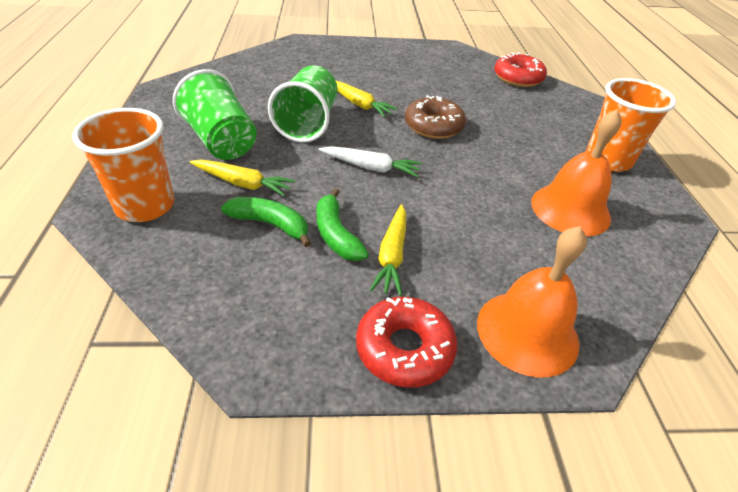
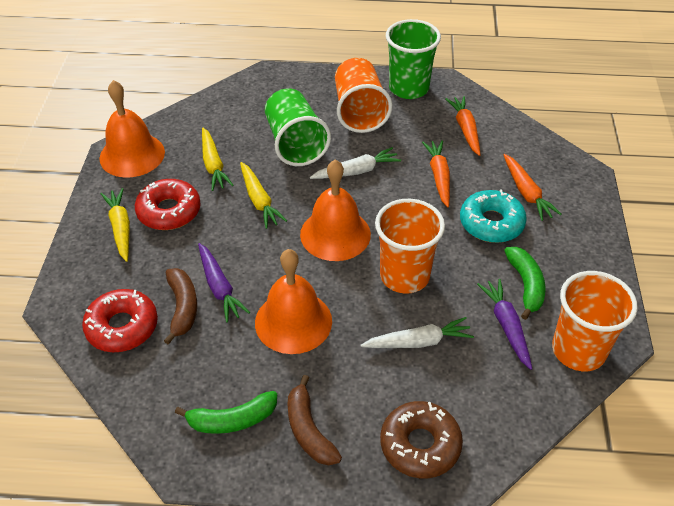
brown banana: none = 0 -> [164,268,197,345] [287,375,342,466] = 2
orange bell: [477,226,587,378] [531,109,622,237] = 2 -> [99,80,165,178] [255,249,332,354] [300,160,371,261] = 3
orange carrot: none = 0 -> [422,140,450,207] [446,96,481,156] [503,154,562,221] = 3
orange cup: [72,108,174,222] [586,78,676,172] = 2 -> [335,58,392,133] [375,199,445,294] [552,271,638,371] = 3
purple carrot: none = 0 -> [198,243,250,322] [477,279,532,370] = 2
turquoise donut: none = 0 -> [460,189,527,243] = 1
white carrot: [319,146,422,177] = 1 -> [310,147,401,179] [361,317,474,348] = 2

